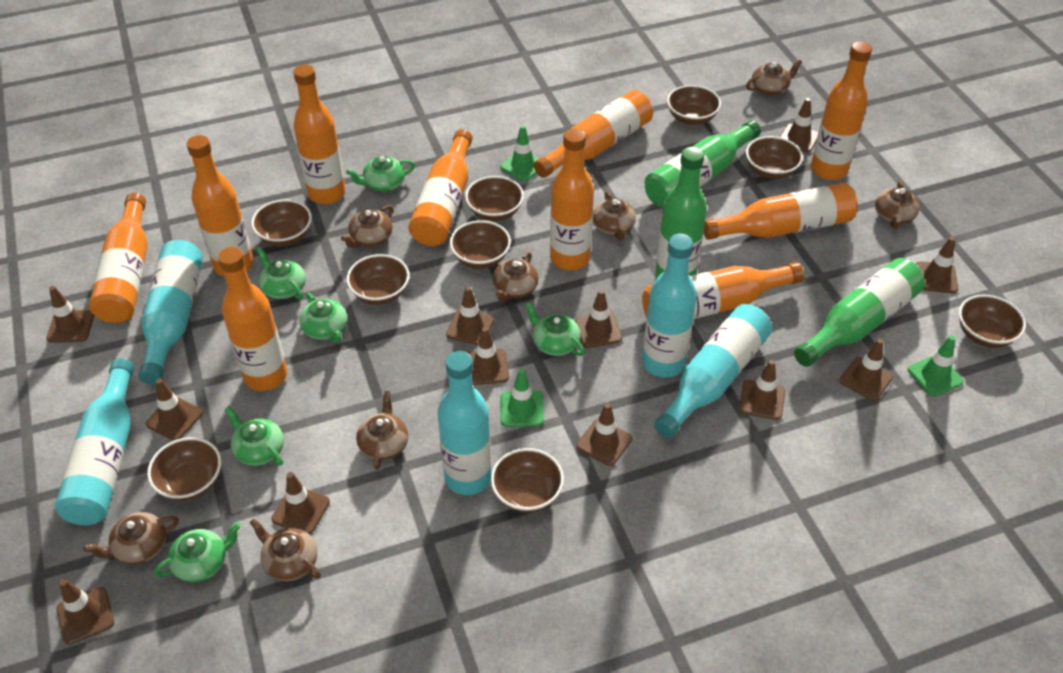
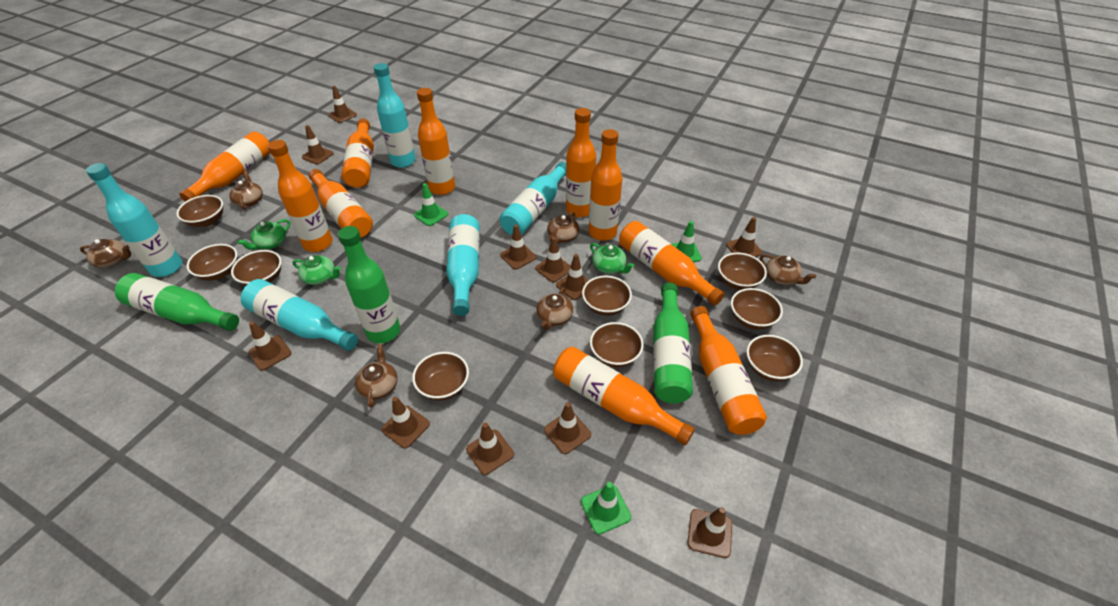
brown teapot: [83,512,179,565] [249,518,321,581] [341,205,393,248] [356,391,408,470] [493,252,539,302] [593,191,636,240] [746,59,802,96] [875,181,920,228] = 8 -> [80,239,131,268] [229,170,263,210] [355,344,398,407] [536,287,573,330] [547,212,580,244] [760,254,816,285] = 6
brown traffic cone: [46,286,94,343] [57,579,114,645] [145,379,203,441] [271,472,330,535] [446,286,494,345] [468,327,509,385] [575,289,622,348] [577,403,632,466] [739,360,785,420] [780,98,818,153] [839,339,893,401] [916,237,958,293] = 12 -> [248,321,291,371] [302,125,334,164] [328,86,357,123] [381,397,430,448] [466,422,514,475] [500,225,536,270] [535,237,571,283] [544,402,591,454] [556,254,589,300] [688,507,732,558] [726,217,763,257] = 11
green teapot: [154,522,241,582] [225,406,284,466] [256,247,306,300] [299,293,347,343] [346,156,415,191] [525,302,585,356] = 6 -> [238,219,290,250] [292,255,341,285] [590,243,634,274] = 3

